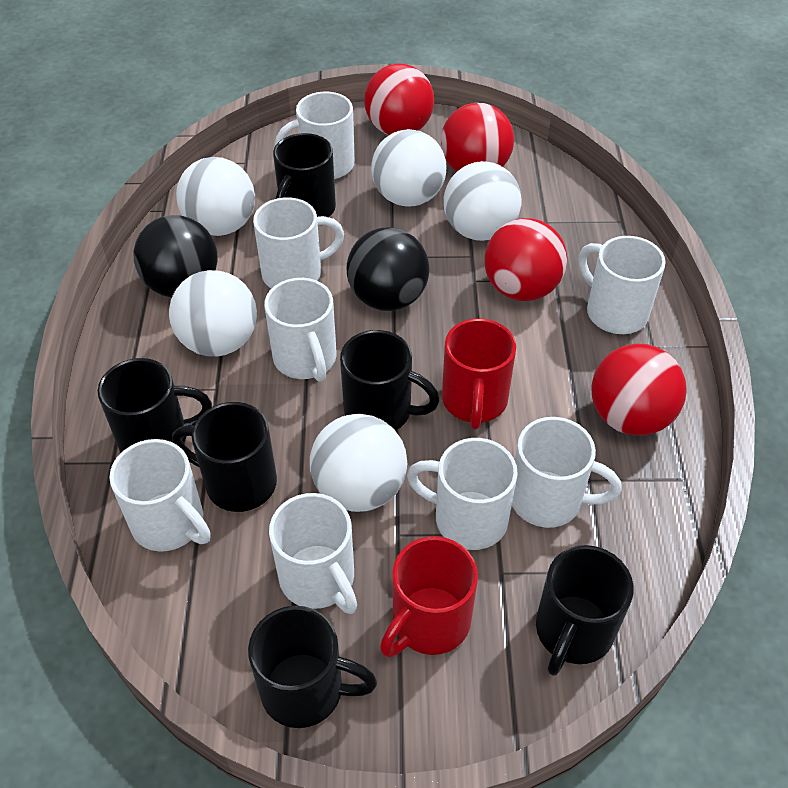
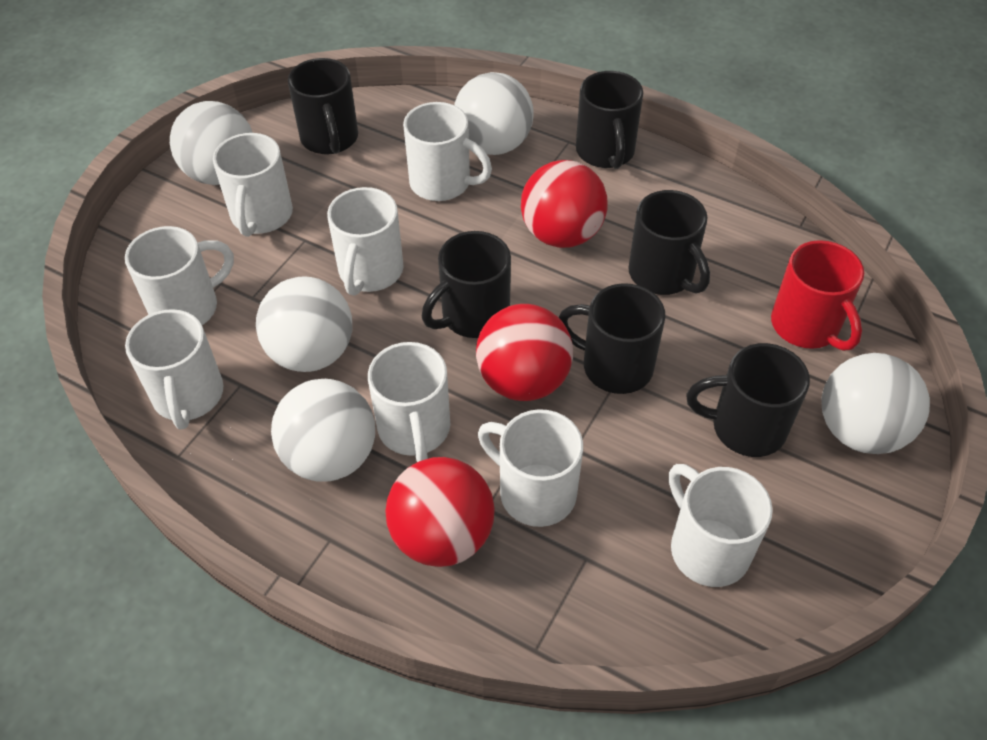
black ball: [134,215,218,298] [347,227,430,311] = 2 -> none = 0
red ball: [364,64,434,135] [441,103,514,172] [484,218,567,301] [591,343,687,436] = 4 -> [385,457,495,567] [476,304,573,401] [521,160,608,248] = 3
red mug: [380,536,478,657] [442,318,516,429] = 2 -> [771,240,864,351] = 1

